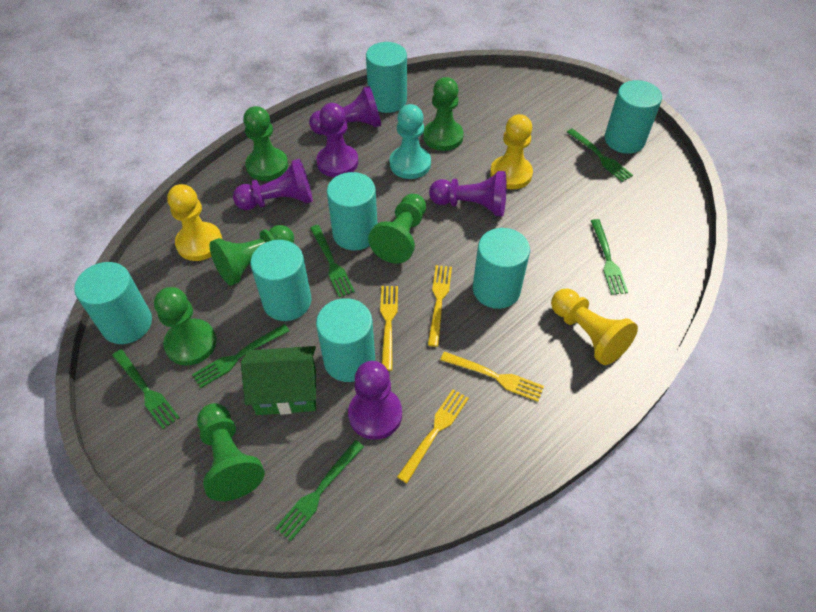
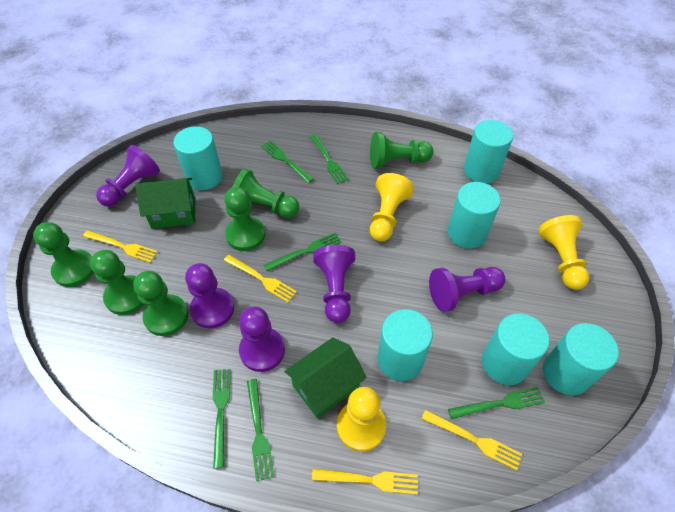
green house: [241,346,316,415] = 1 -> [135,178,195,229] [284,337,367,418] = 2
turquoise cylinder: [74,262,152,344] [250,240,312,321] [316,298,375,382] [327,172,377,250] [366,42,407,113] [473,228,530,309] [604,80,662,154] = 7 -> [173,126,222,190] [377,309,433,381] [448,182,501,249] [464,120,513,183] [482,313,549,385] [543,323,619,395] = 6
turquoise pawn: [390,104,431,179] = 1 -> none = 0

